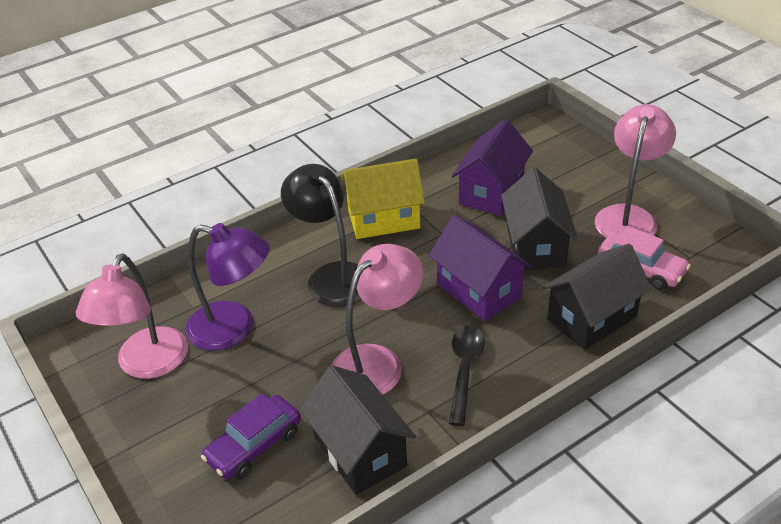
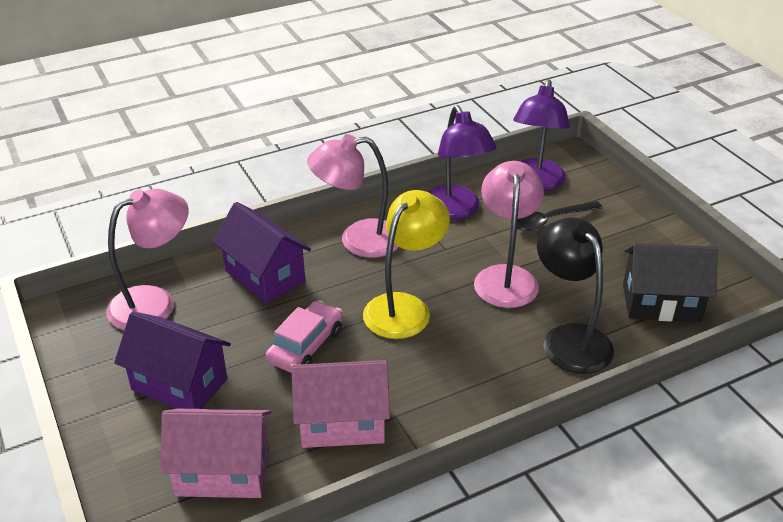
black house: [300,365,416,495] [501,168,578,270] [542,244,652,350] = 3 -> [623,243,718,322] = 1
pink house: none = 0 -> [160,409,271,498] [291,360,390,448] = 2
purple car: [201,393,301,479] = 1 -> none = 0
purple lamp: [186,223,270,351] = 1 -> [427,105,497,220] [513,79,570,191] = 2
yellow house: [341,159,425,239] = 1 -> none = 0
yellow lamp: none = 0 -> [363,190,450,339] = 1

